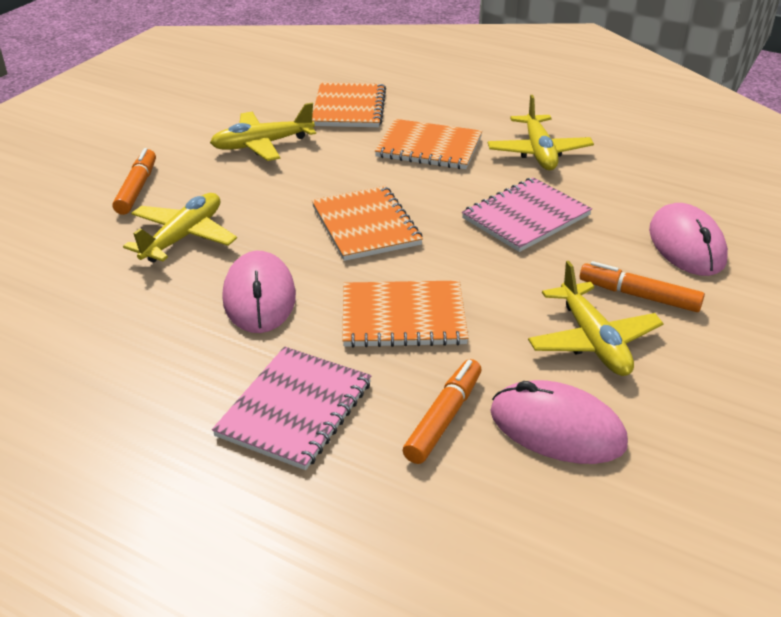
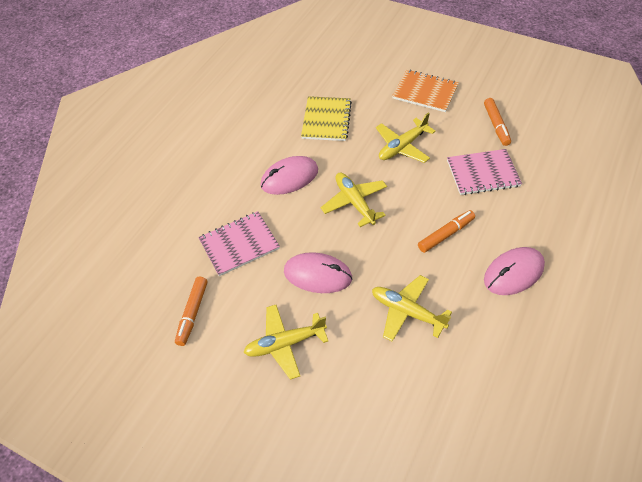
orange notebook: [312,82,386,127] [312,186,423,261] [342,280,468,348] [375,119,482,169] = 4 -> [392,70,459,112] = 1
yellow notebook: none = 0 -> [301,96,352,141] = 1

